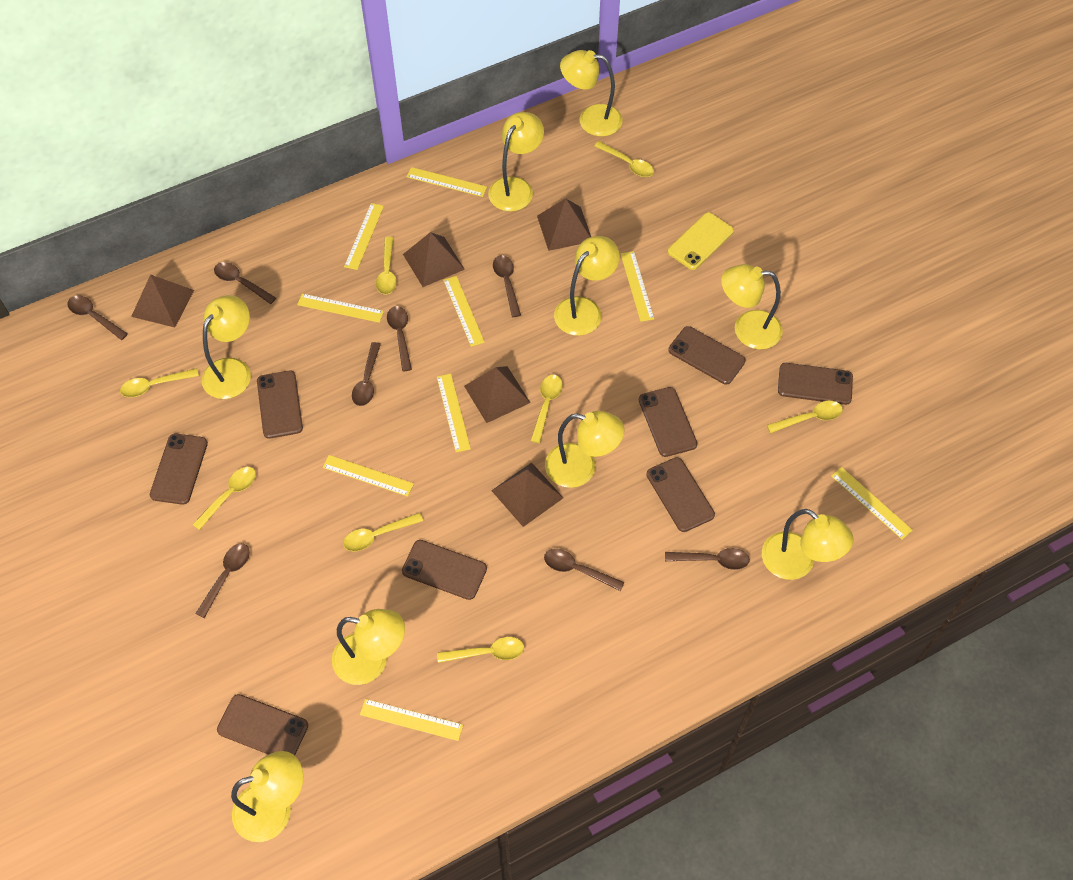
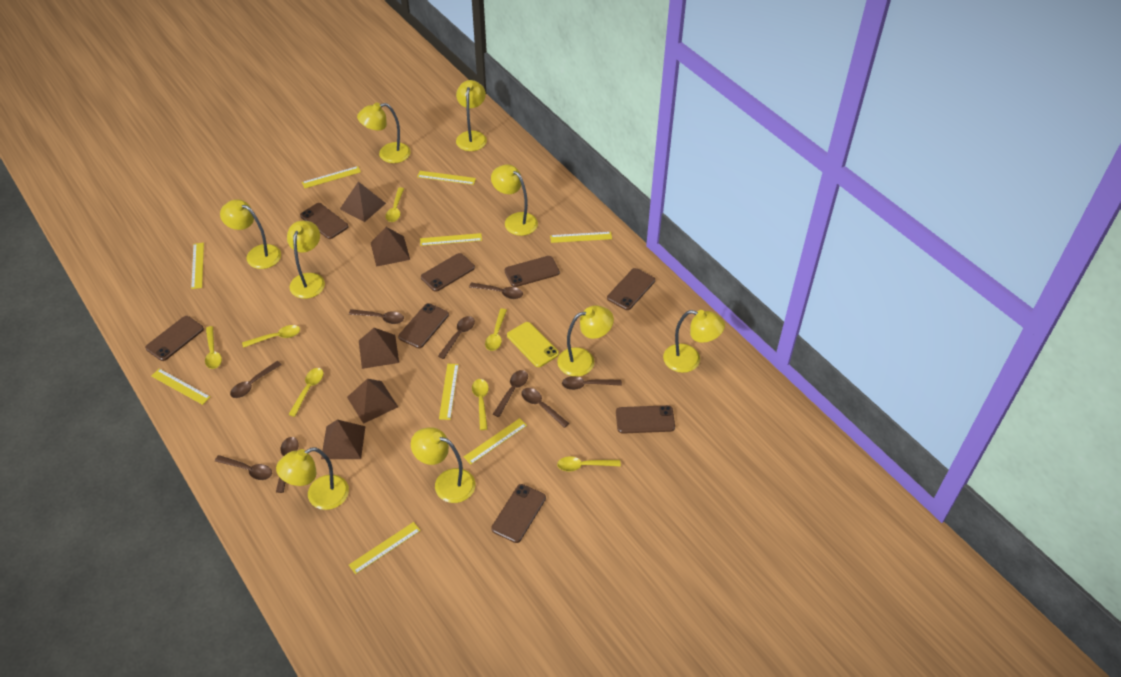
brown spoon: [67,296,128,340] [195,543,250,618] [214,262,276,304] [352,342,381,406] [387,306,412,371] [493,255,521,317] [544,549,625,591] [665,548,750,570] = 8 -> [215,455,272,480] [230,361,282,398] [276,437,299,493] [349,309,404,324] [438,316,475,359] [469,282,523,299] [493,370,528,417] [521,388,569,428] [562,376,622,390] = 9
yellow spoon: [120,368,199,397] [192,467,256,530] [343,513,423,551] [376,237,397,295] [437,637,524,663] [531,375,563,443] [594,141,654,177] [767,401,843,433] = 8 -> [205,326,222,369] [242,325,300,348] [288,368,324,417] [385,188,404,222] [472,379,489,430] [485,309,507,351] [557,456,621,471] = 7

